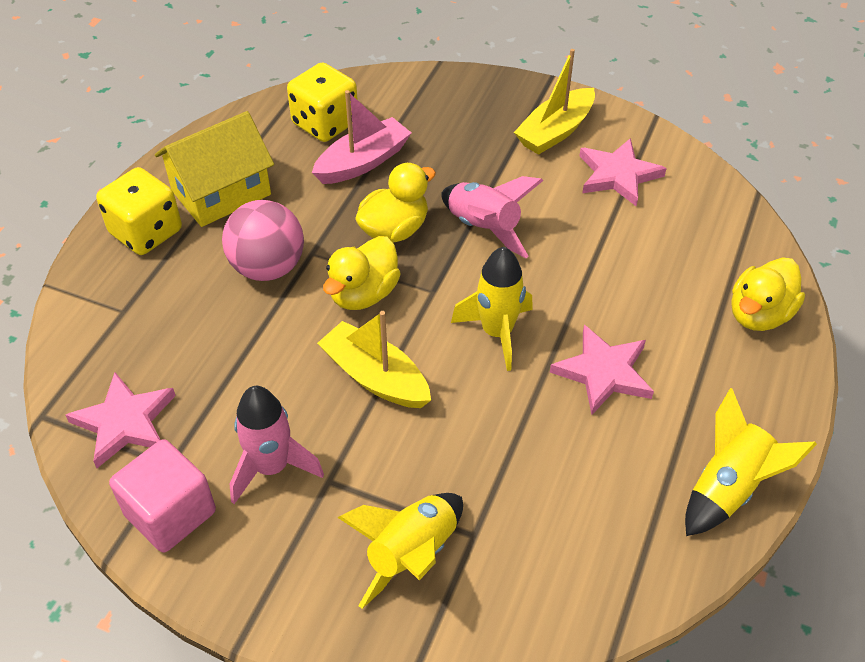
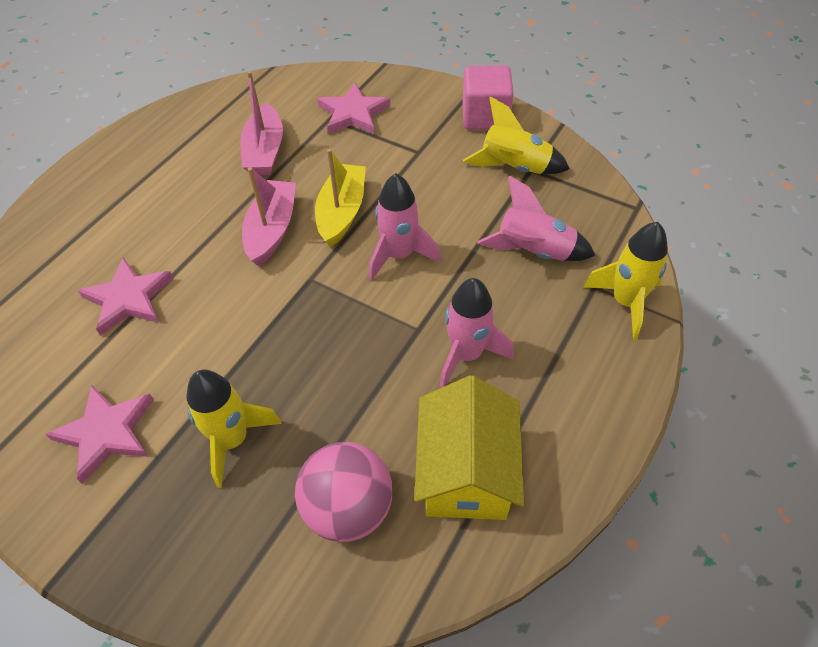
pink boat: [312,90,411,184] = 1 -> [240,71,283,175] [242,167,296,266] = 2
pink rocket: [230,386,324,504] [441,176,543,258] = 2 -> [369,173,441,281] [440,278,514,388] [477,176,595,261] = 3
yellow boat: [317,311,431,408] [514,49,595,155] = 2 -> [315,149,366,247] = 1
yellow dice: [96,167,182,255] [287,62,358,142] = 2 -> none = 0
yellow duck: [323,236,401,310] [355,163,436,243] [731,257,805,331] = 3 -> none = 0

